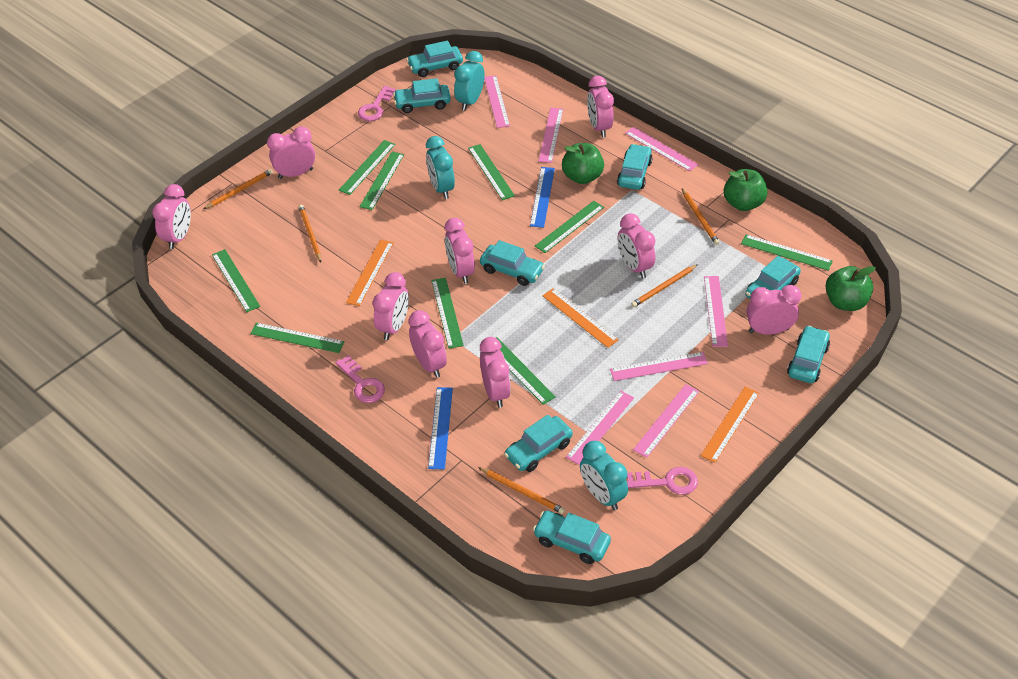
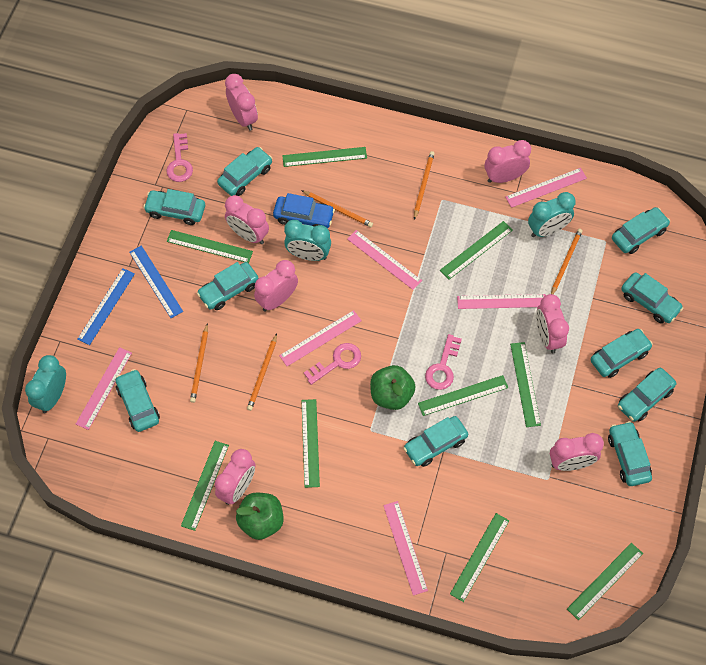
blue car: none = 0 -> [273,193,335,228] = 1
green apple: [562,143,604,184] [724,169,767,211] [826,266,876,311] = 3 -> [236,493,284,540] [370,365,416,410] = 2
orange ruler: [346,239,394,306] [542,288,619,348] [700,387,759,463] = 3 -> none = 0
pink clock: [152,184,191,249] [267,126,315,179] [373,272,409,340] [409,310,447,378] [445,218,475,284] [480,337,511,408] [587,76,614,137] [618,213,656,278] [746,285,801,335] = 9 -> [215,449,256,505] [225,74,258,131] [225,195,269,244] [254,260,298,311] [485,140,531,183] [536,294,569,353] [550,433,604,471] = 7
pink ruler: [484,75,510,128] [538,108,563,163] [566,391,634,465] [610,352,708,381] [625,127,698,171] [633,384,699,458] [704,276,728,347] = 7 -> [76,347,132,430] [279,310,362,366] [347,230,422,290] [383,501,428,595] [457,294,545,309] [505,168,587,208] = 6
turquoise car: [393,78,451,113] [407,41,463,77] [480,240,545,286] [504,415,573,472] [533,511,611,564] [617,144,653,190] [745,256,801,299] [787,326,830,383] = 8 -> [116,369,160,432] [143,189,205,225] [197,262,259,310] [217,147,272,196] [403,416,468,467] [591,329,653,378] [608,421,652,486] [612,207,670,254] [618,368,676,422] [621,272,683,323] = 10

